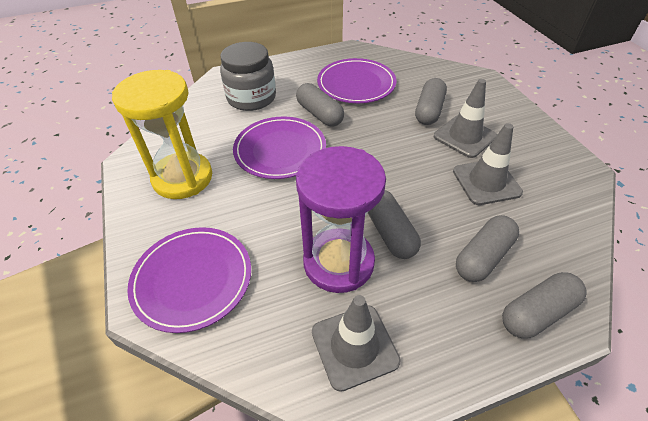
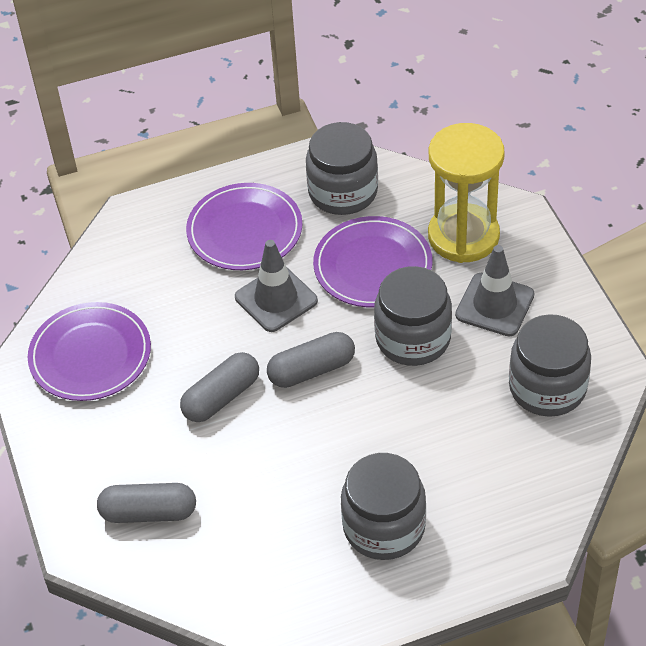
grey capsule: [296,83,344,126] [368,190,421,259] [415,78,447,125] [456,215,519,282] [502,272,587,338] = 5 -> [97,483,196,523] [180,352,259,422] [267,332,355,388] = 3
grey jar: [220,42,276,111] = 1 -> [306,122,378,215] [341,453,426,560] [374,266,452,366] [509,314,591,417] = 4
grey traffic cone: [312,295,401,392] [434,79,497,158] [453,123,523,205] = 3 -> [235,240,318,332] [455,245,534,337] = 2
purple hourglass: [296,146,386,293] = 1 -> none = 0

